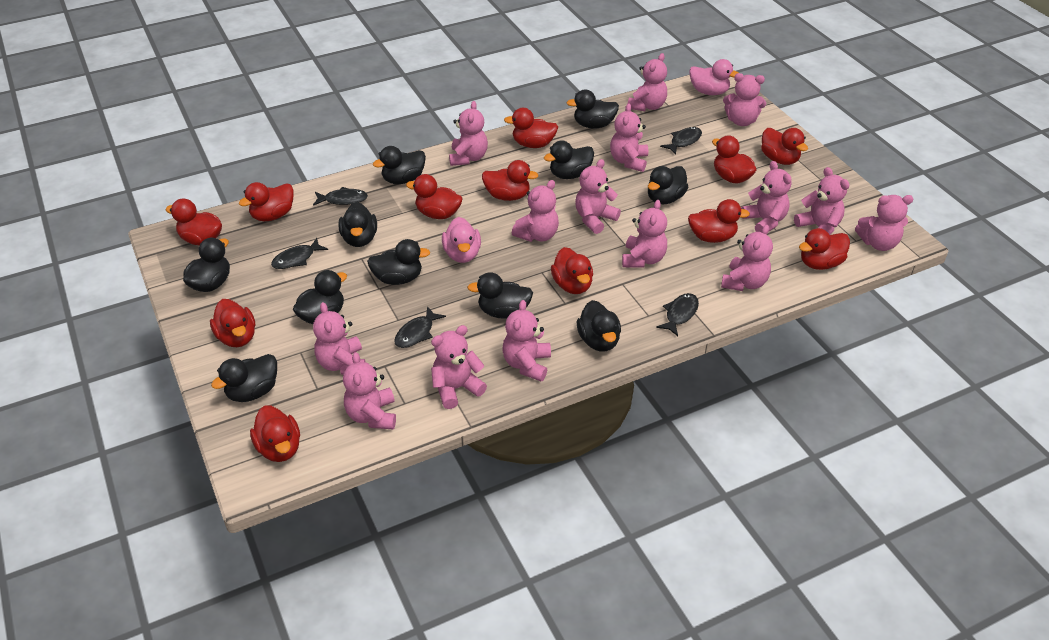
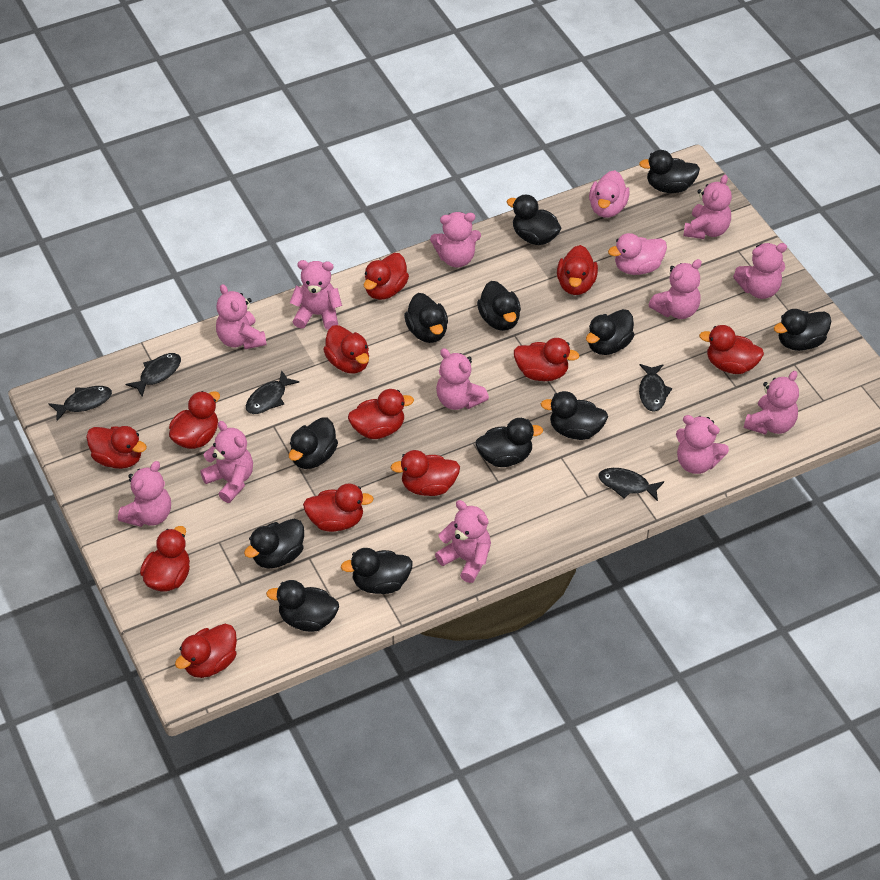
black duck: [183,238,230,292] [211,354,277,402] [293,270,347,324] [338,202,377,247] [367,239,430,285] [373,146,426,184] [467,272,533,319] [544,140,594,179] [567,90,619,128] [577,300,621,351] [648,166,688,204] = 11 -> [244,519,304,568] [266,580,339,632] [289,417,338,469] [341,548,413,594] [404,293,448,343] [475,418,543,467] [477,281,521,331] [507,195,561,245] [541,391,608,440] [586,309,634,355] [639,150,700,193] [774,309,831,351] = 12
pink teddy bear: [313,302,366,375] [343,352,396,429] [431,325,487,409] [449,101,488,166] [502,300,551,381] [512,180,559,242] [575,159,621,234] [610,103,648,172] [622,200,667,268] [628,53,667,111] [721,225,773,291] [723,73,766,126] [741,161,792,232] [794,167,849,235] [855,195,913,251] = 15 -> [118,461,171,527] [200,421,253,503] [216,284,266,349] [290,260,342,330] [430,212,481,267] [435,500,491,583] [436,348,489,410] [649,259,702,319] [676,415,729,474] [683,175,732,239] [733,243,787,299] [744,371,799,435] = 12

